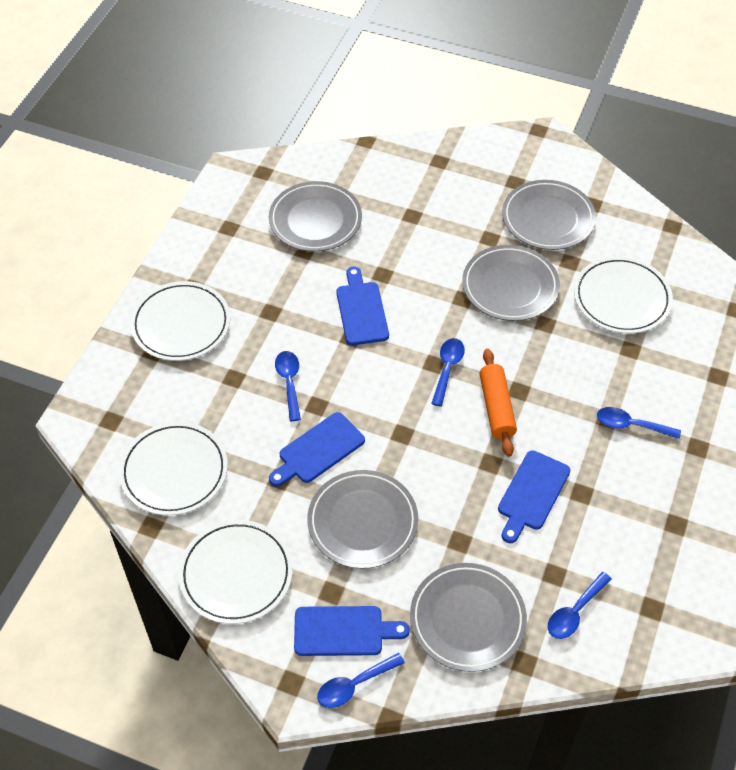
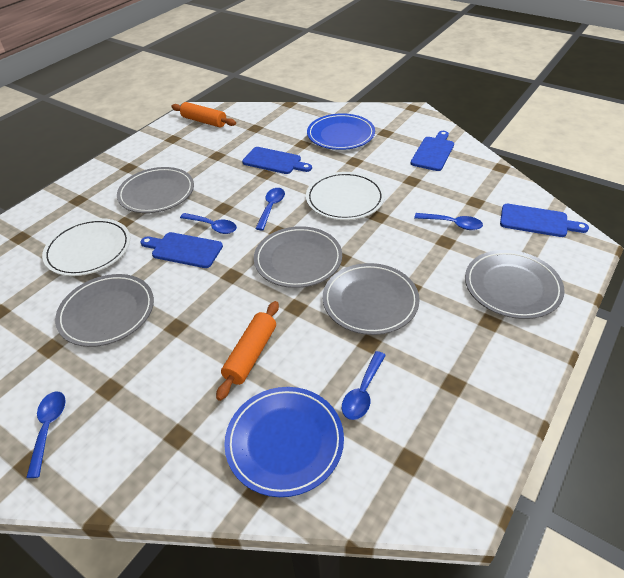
blue plate: none = 0 -> [224,387,344,497] [307,113,375,150] = 2
orange rolling pin: [480,349,517,457] = 1 -> [171,102,236,127] [216,301,279,401] = 2
white plate: [119,422,228,515] [130,281,230,361] [178,520,293,624] [574,256,673,334] = 4 -> [42,218,130,276] [306,172,385,220] = 2

